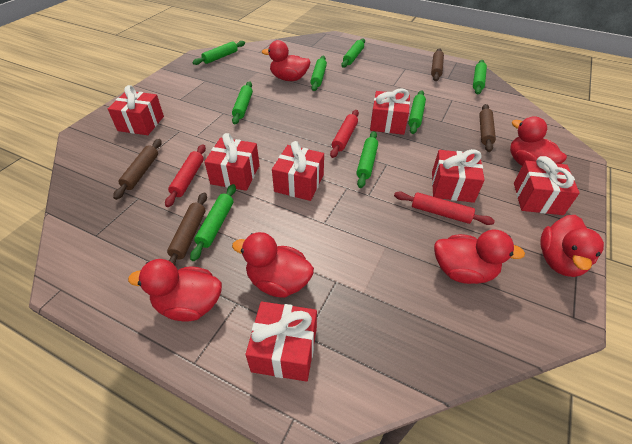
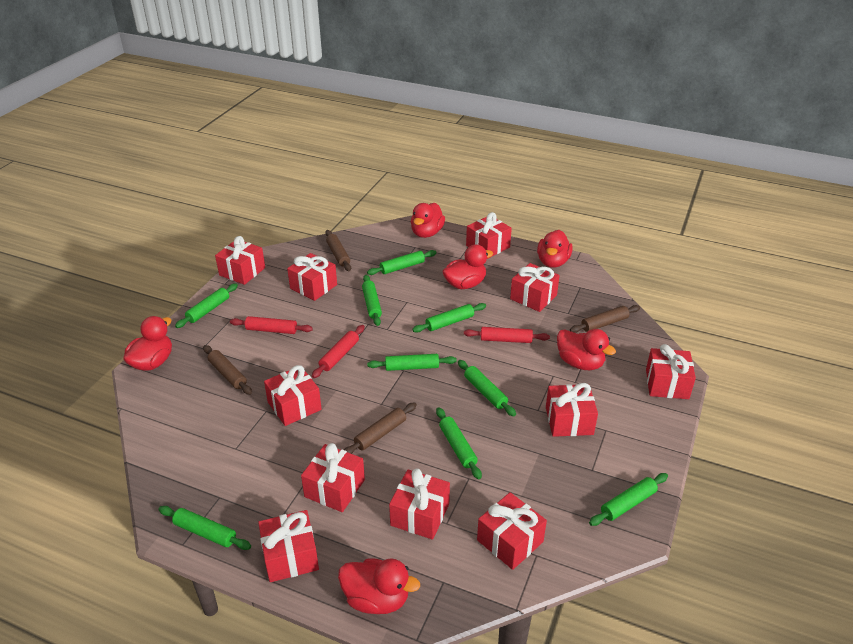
green rolling pin: [190,184,236,261] [192,41,245,65] [232,81,253,125] [310,56,327,91] [341,38,365,68] [356,131,378,188] [408,90,426,134] [473,60,487,95] = 8 -> [158,506,251,550] [175,283,238,328] [362,275,382,326] [367,250,436,275] [367,354,457,371] [412,303,486,333] [436,407,482,479] [458,360,516,416] [589,473,668,526] = 9
red gift: [108,85,164,135] [204,133,260,191] [245,302,317,382] [272,141,324,201] [370,88,410,135] [432,149,484,203] [514,156,580,215] = 7 -> [215,236,265,285] [258,510,319,582] [264,365,322,426] [287,253,337,301] [301,443,365,512] [389,468,450,540] [466,212,512,259] [477,492,547,570] [510,263,560,312] [546,383,598,437] [646,344,696,399] = 11

